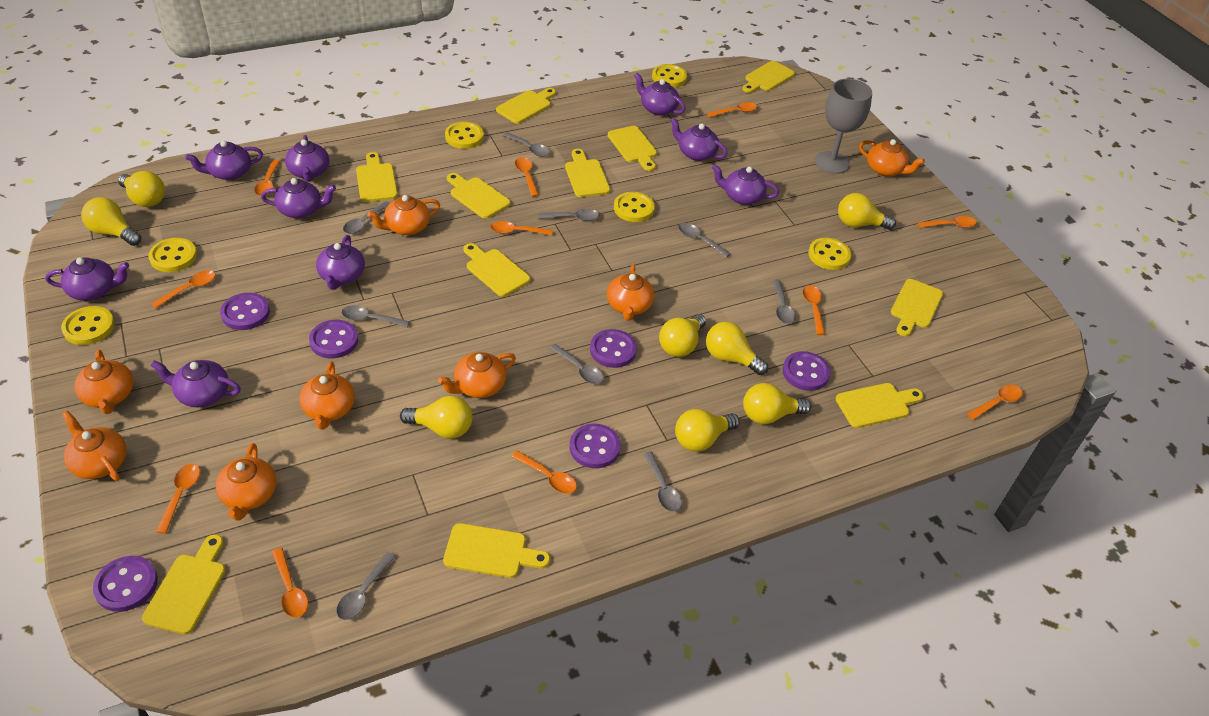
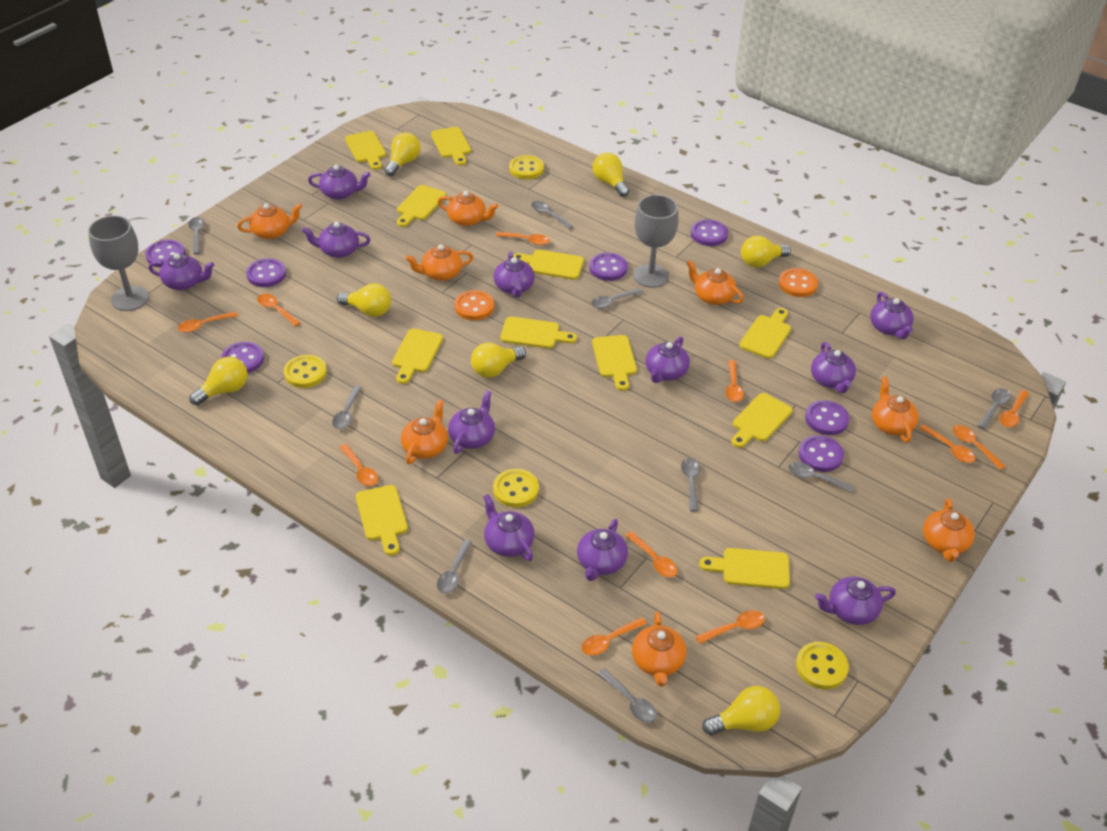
grey goblet: [814,79,872,174] = 1 -> [88,216,149,311] [633,195,678,288] = 2
orange button: none = 0 -> [454,290,494,320] [779,268,818,297] = 2
purple button: [93,556,158,612] [220,293,270,330] [309,320,358,358] [570,424,621,468] [590,329,637,368] [782,351,831,391] = 6 -> [145,239,186,267] [221,342,264,373] [246,258,286,287] [589,253,628,281] [691,219,728,246] [799,435,844,472] [805,400,850,435] = 7
purple teapot: [45,257,129,301] [150,360,241,407] [185,140,263,180] [261,178,336,218] [285,135,329,182] [316,235,365,290] [634,73,685,116] [670,117,727,161] [712,164,779,205] = 9 -> [148,253,215,290] [302,222,371,258] [308,165,370,200] [448,390,495,454] [483,494,535,561] [494,252,535,298] [577,519,628,581] [646,336,690,383] [811,342,856,393] [815,577,896,625] [870,292,914,339] = 11
yellow button: [61,306,115,345] [148,238,197,272] [445,122,484,149] [614,192,655,222] [652,64,687,87] [808,238,851,270] = 6 -> [284,355,327,388] [493,469,539,507] [509,155,544,179] [796,642,849,689] = 4
yellow light bulb: [81,197,141,246] [118,171,165,207] [400,396,472,439] [659,314,706,357] [675,409,739,452] [706,322,768,375] [743,383,811,424] [838,193,896,230] = 8 -> [189,357,248,406] [337,283,391,317] [384,132,421,176] [471,343,526,378] [592,152,629,197] [702,686,780,735] [741,236,791,268] = 7

